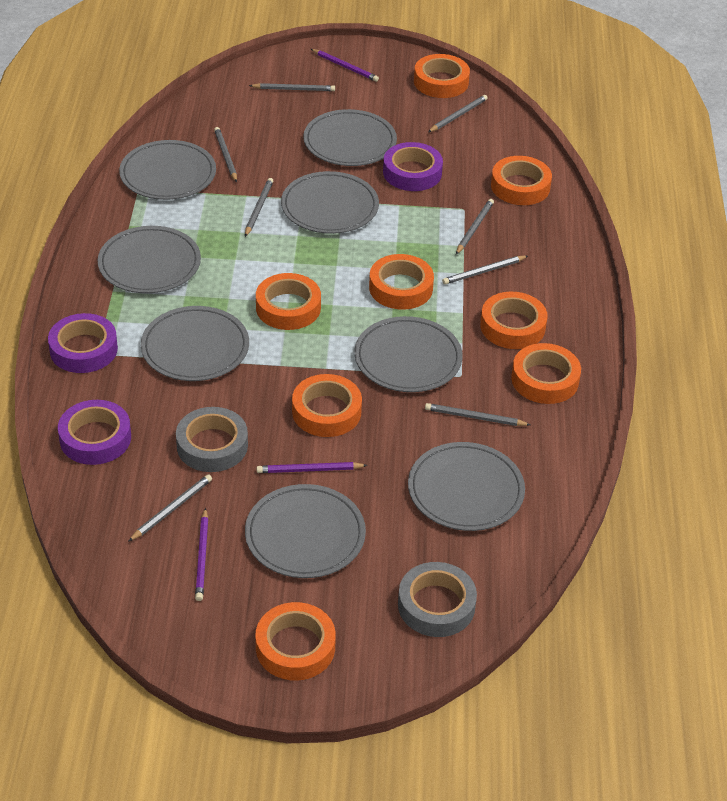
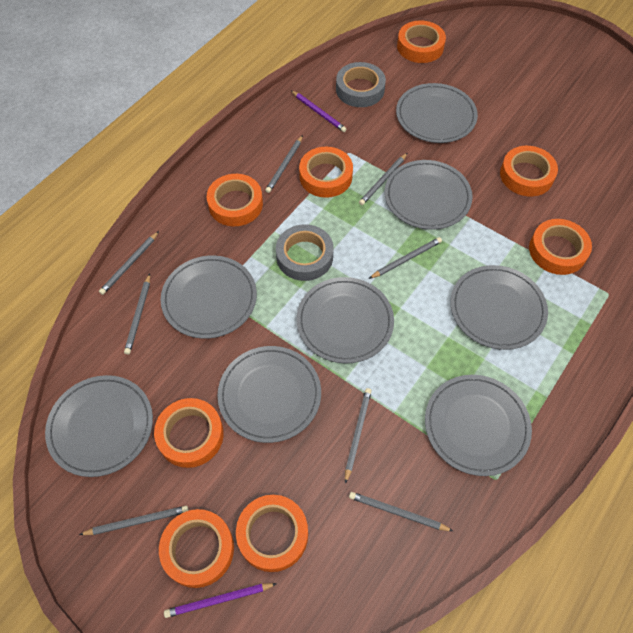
purple pencil: [195,508,208,601] [256,462,367,473] [311,49,379,82] = 3 -> [164,583,277,618] [291,90,347,132] = 2
purple tape: [48,313,118,373] [58,400,131,465] [383,142,443,191] = 3 -> none = 0

